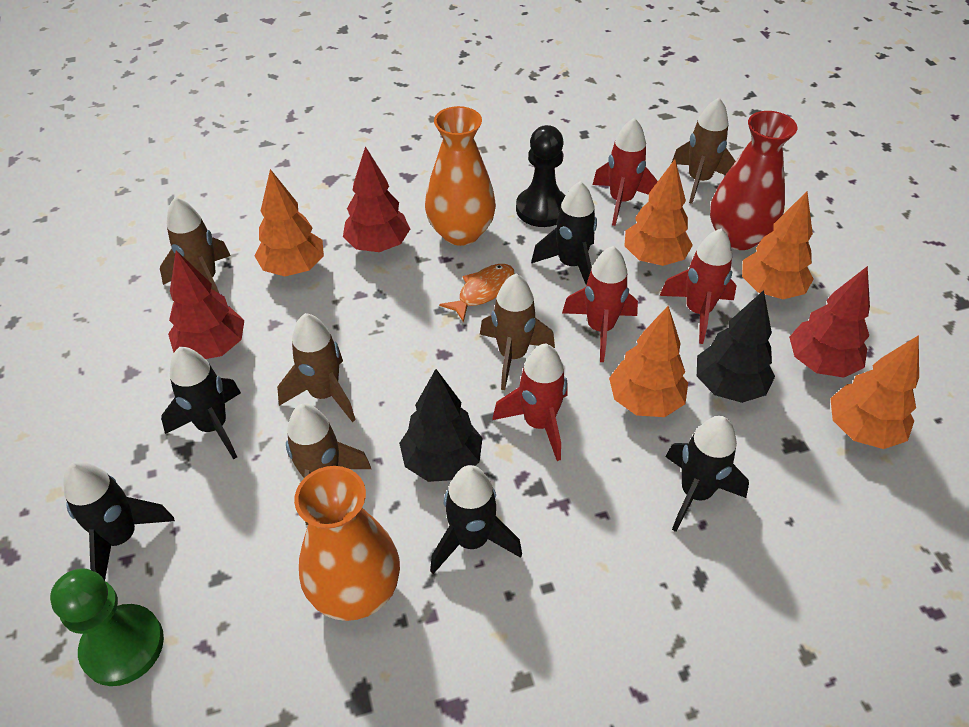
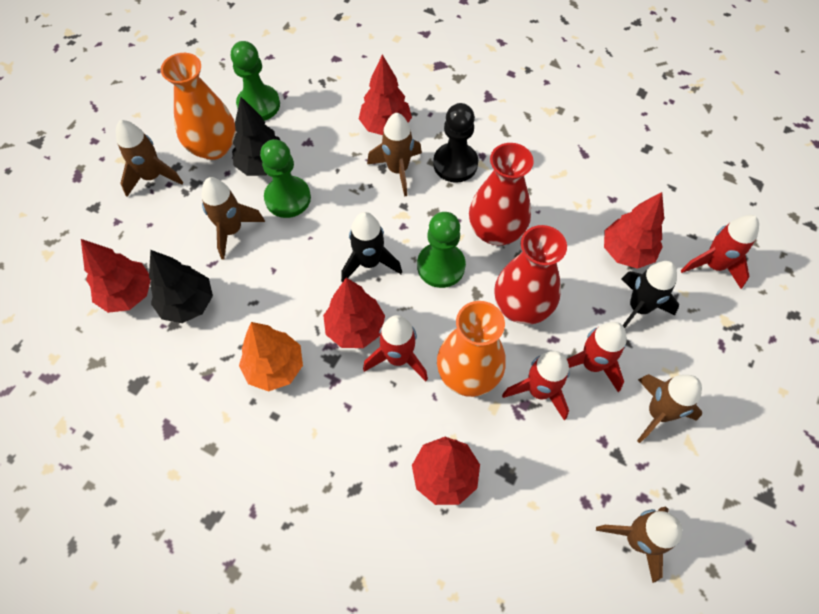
black rocket: [63,462,175,581] [161,347,241,459] [430,465,522,574] [531,181,597,285] [665,416,749,532] = 5 -> [341,212,402,282] [621,261,679,328] = 2
green pawn: [50,568,164,686] = 1 -> [231,41,280,121] [260,139,311,218] [417,212,466,288] = 3
orange fish: [439,264,515,323] = 1 -> none = 0
orange tree: [255,169,324,276] [609,306,688,417] [624,159,693,266] [742,191,814,299] [830,335,919,449] = 5 -> [239,322,303,391] = 1
red tree: [168,250,244,359] [343,146,410,252] [789,266,870,378] = 3 -> [81,239,151,313] [323,278,385,348] [359,54,412,135] [412,437,480,505] [604,192,664,269] = 5
red vase: [710,111,797,250] = 1 -> [469,143,534,246] [494,225,567,325] = 2

